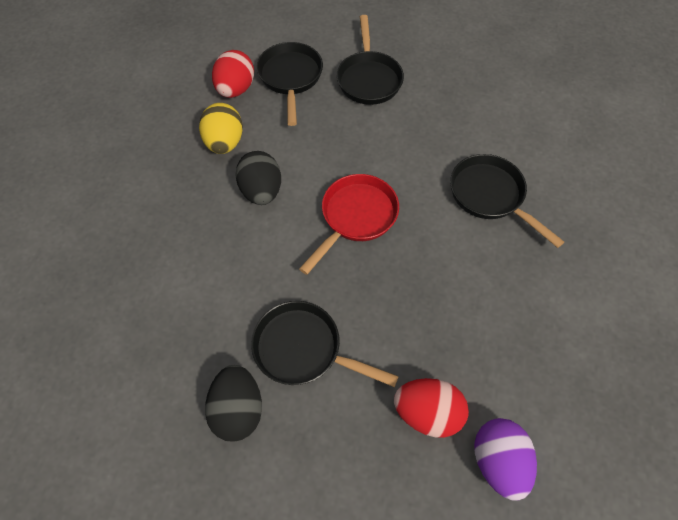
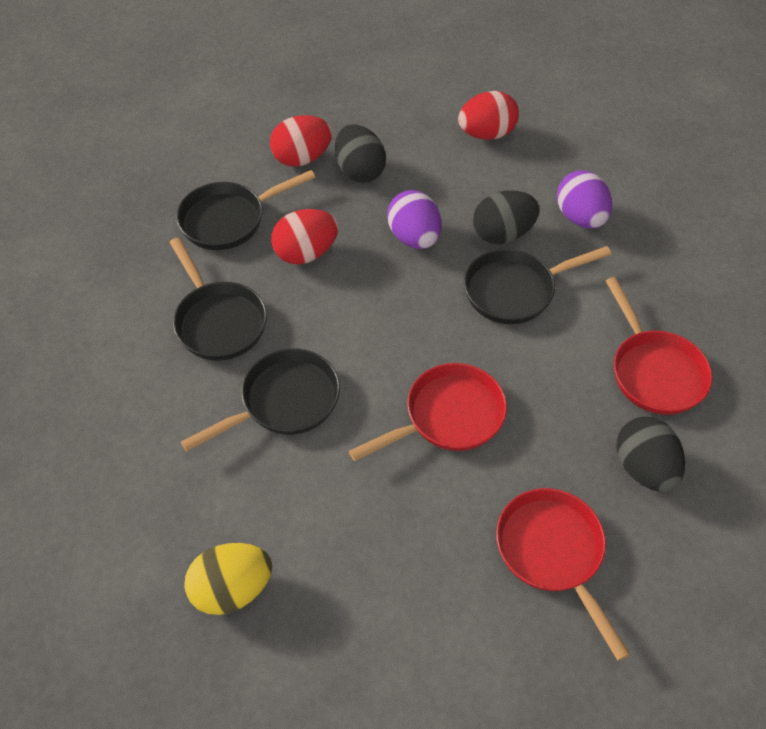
black egg: [205,365,262,442] [235,151,281,205] = 2 -> [335,125,386,183] [473,190,540,244] [617,417,685,492] = 3
purple egg: [474,418,537,501] = 1 -> [387,190,442,249] [557,170,612,229] = 2
red egg: [212,50,254,98] [394,378,469,438] = 2 -> [270,115,332,167] [271,209,338,264] [458,91,519,140] = 3
red pan: [299,174,399,275] = 1 -> [349,363,507,461] [496,488,630,661] [606,277,713,415] = 3

